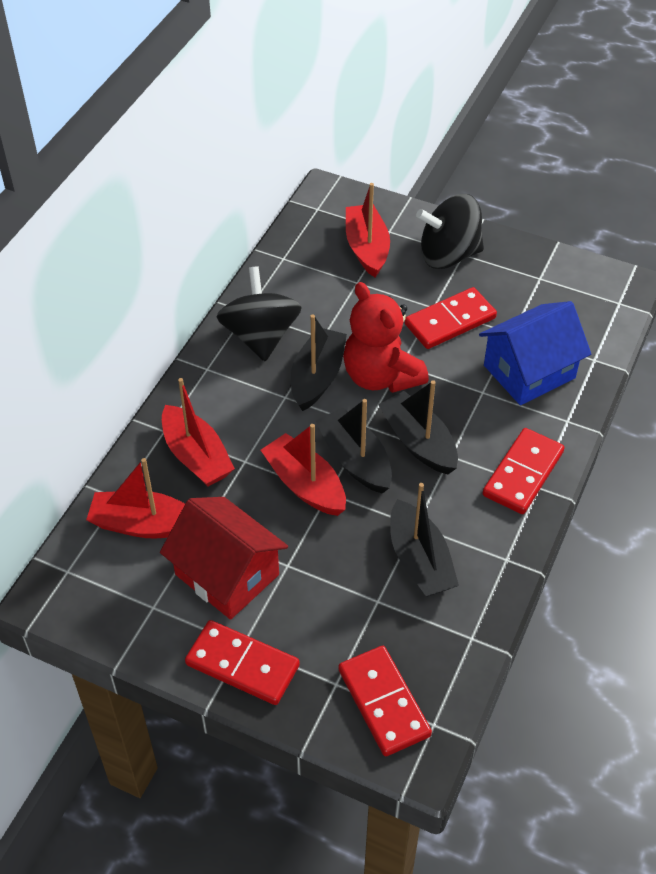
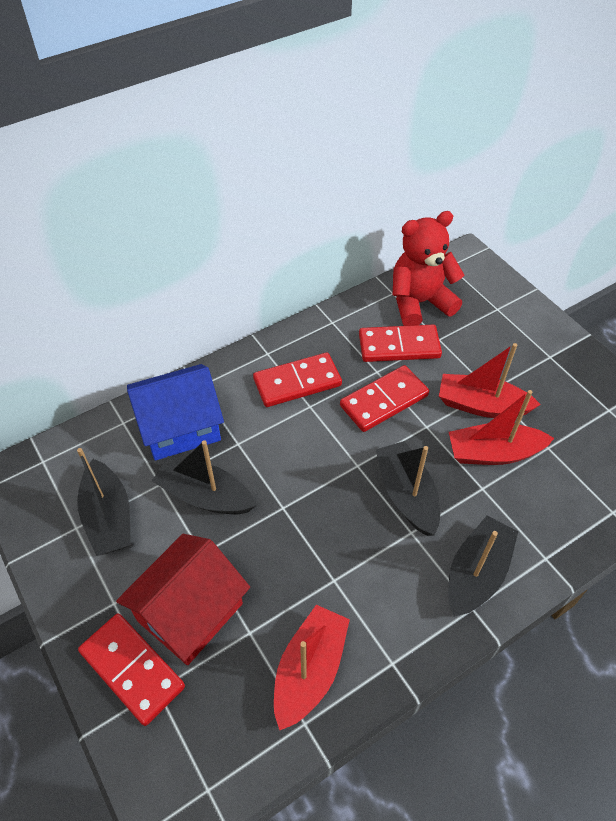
black spinning top: [217,266,302,361] [416,194,484,269] = 2 -> none = 0
red boat: [86,458,185,538] [162,378,235,486] [261,424,346,516] [346,183,390,278] = 4 -> [274,605,350,730] [439,343,541,418] [449,390,554,465] = 3

